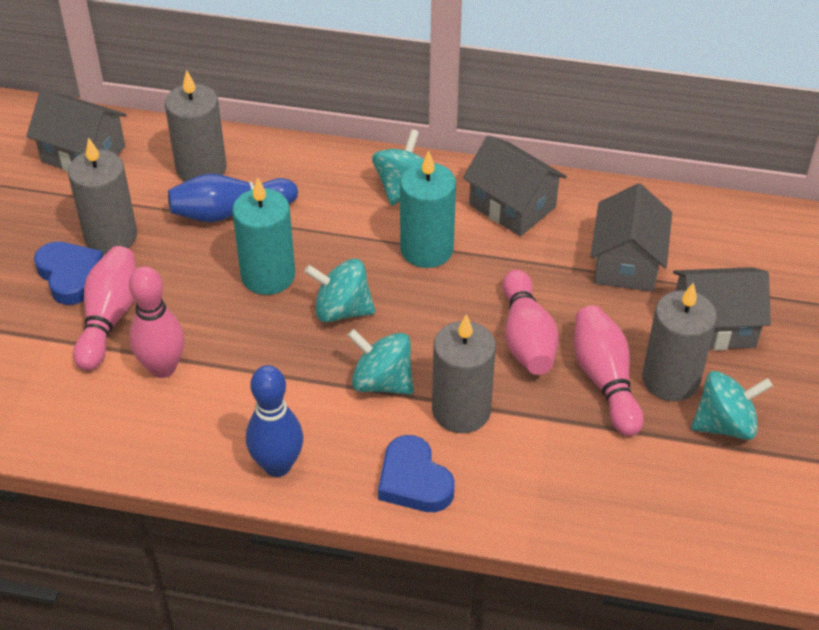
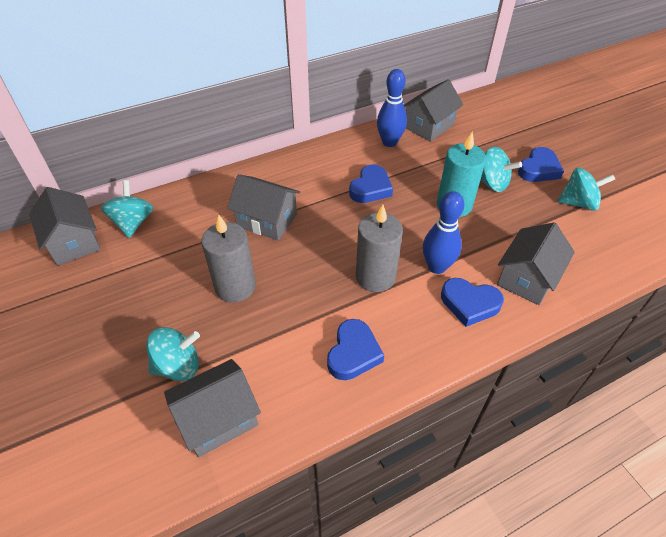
blue heart: [34,242,103,305] [378,435,455,512] = 2 -> [327,319,384,380] [349,165,393,203] [441,278,504,327] [518,147,564,182] = 4
grey candle: [68,137,137,255] [165,70,226,182] [432,314,496,433] [642,283,717,401] = 4 -> [201,214,256,303] [356,205,403,292] = 2
grey house: [26,91,126,172] [463,135,567,236] [590,183,672,292] [673,267,771,350] = 4 -> [29,187,101,266] [164,359,261,457] [227,174,300,241] [404,79,463,142] [497,222,575,305] = 5
pink bowling pin: [73,246,136,371] [129,266,185,378] [502,269,559,375] [574,305,644,436] = 4 -> none = 0
turquoise candle: [232,177,295,295] [400,151,456,268] = 2 -> [437,132,486,217] = 1

